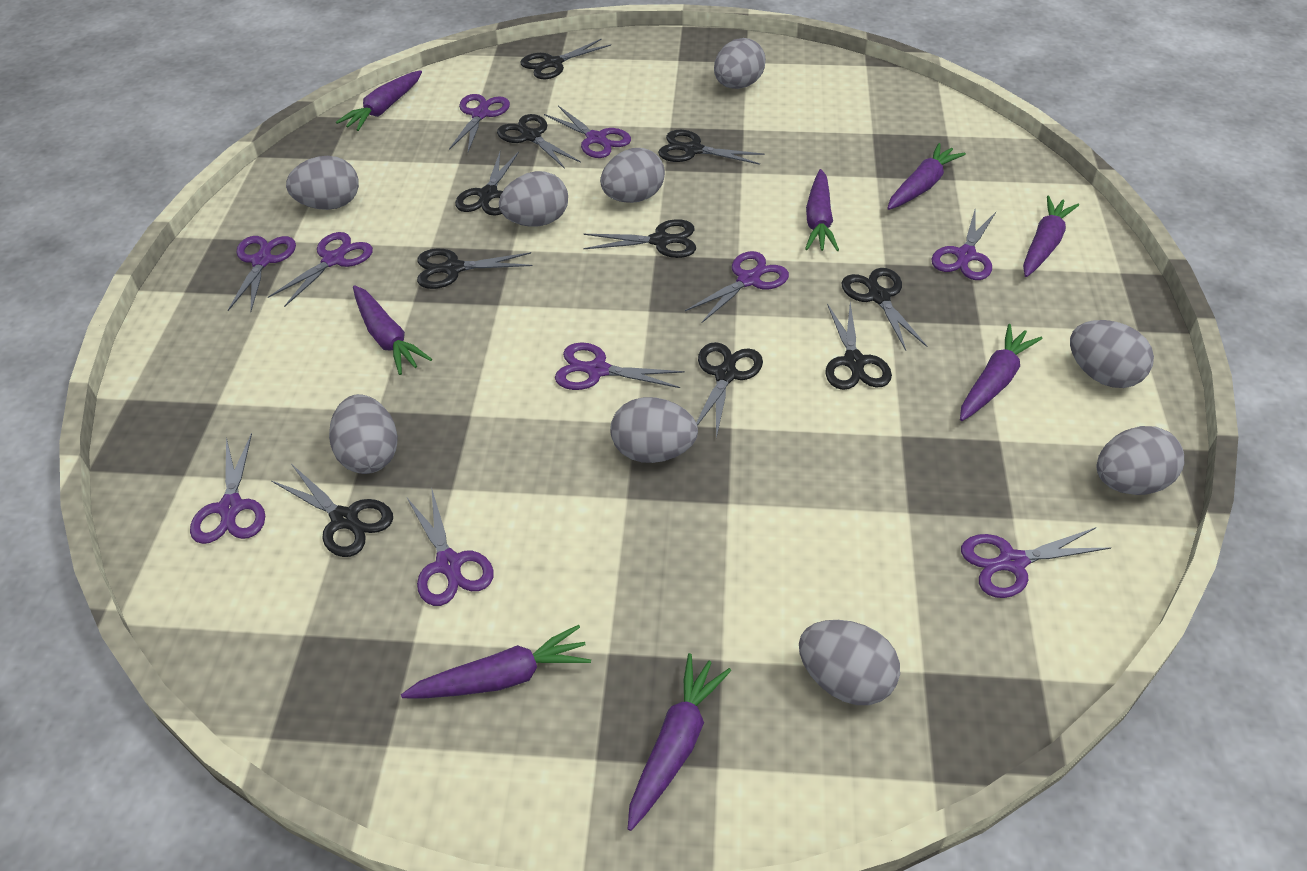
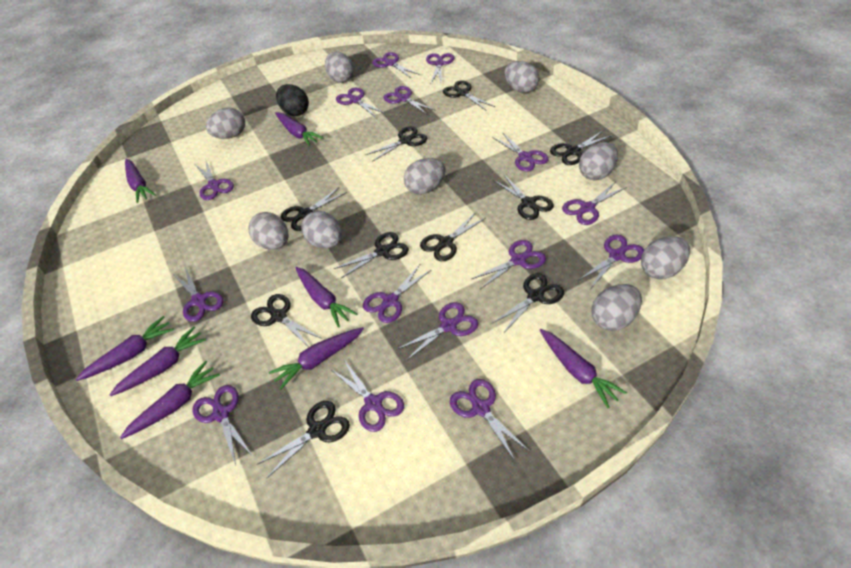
black egg: none = 0 -> [276,84,309,116] = 1
purple scissors: [190,433,265,544] [228,236,296,312] [268,232,373,307] [407,487,494,606] [449,94,510,152] [544,106,631,158] [555,342,685,390] [685,251,789,324] [932,210,996,280] [961,527,1111,598] = 10 -> [172,267,223,322] [193,385,252,465] [196,158,234,200] [332,360,404,432] [336,88,384,118] [363,265,432,323] [372,52,418,78] [384,86,436,115] [398,302,478,361] [426,53,454,84] [450,379,530,461] [471,240,546,289] [492,132,549,172] [562,181,627,225] [579,235,644,288] = 15

